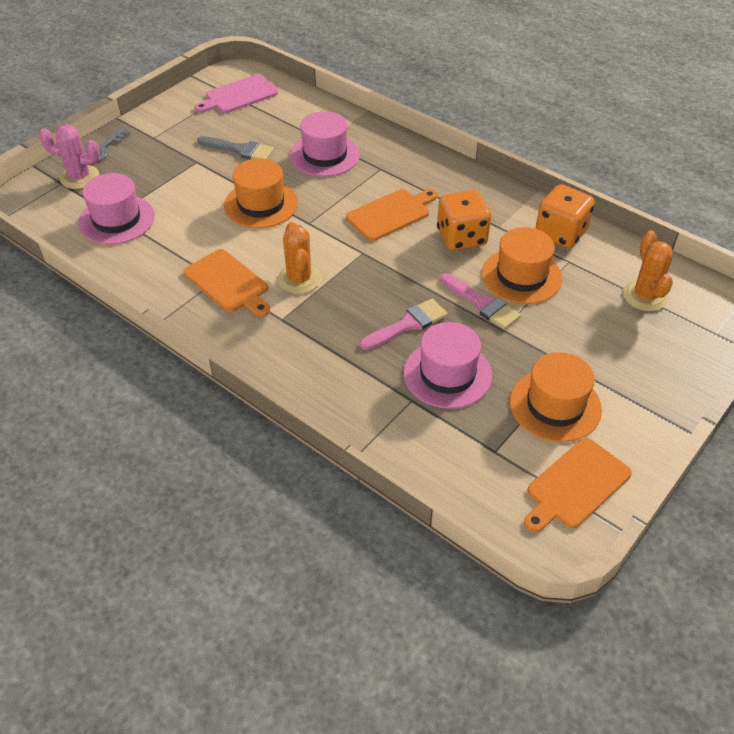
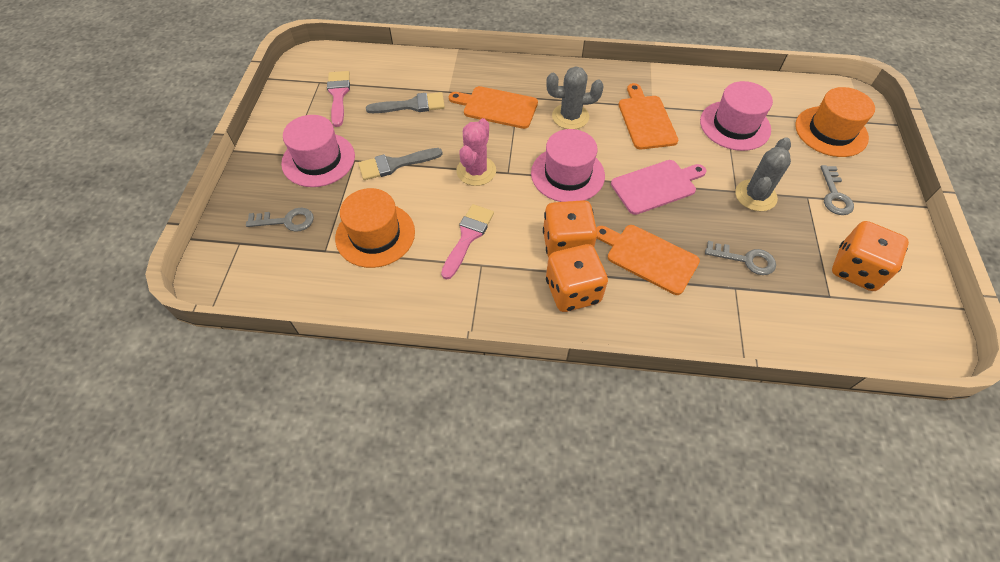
grey brush: [197,136,274,159] = 1 -> [358,148,443,180] [366,92,445,113] = 2
grey cactus: none = 0 -> [546,66,604,129] [735,138,791,211] = 2
grey key: [84,128,130,161] = 1 -> [246,208,314,232] [705,241,776,275] [821,165,854,215] = 3
orange cactus: [278,222,321,294] [623,230,673,311] = 2 -> none = 0
orange dice: [437,190,491,251] [535,184,595,248] = 2 -> [543,200,597,258] [546,244,608,312] [832,221,909,291] = 3
orange hat: [224,158,298,228] [482,227,562,304] [510,352,602,442] = 3 -> [335,188,415,268] [795,87,875,157] = 2

